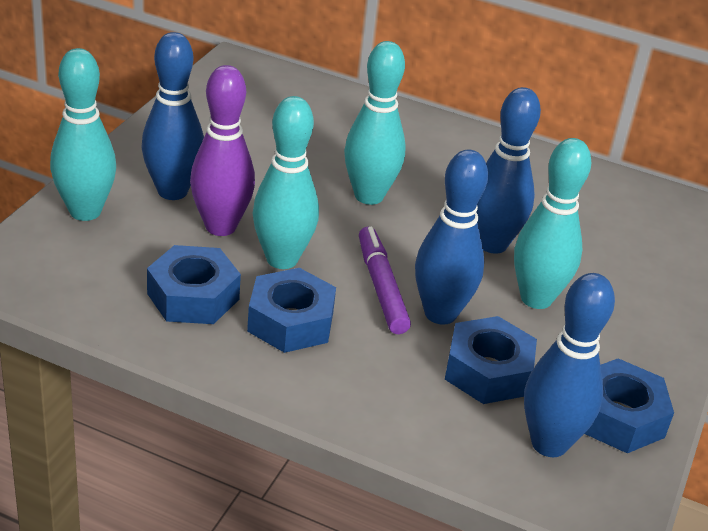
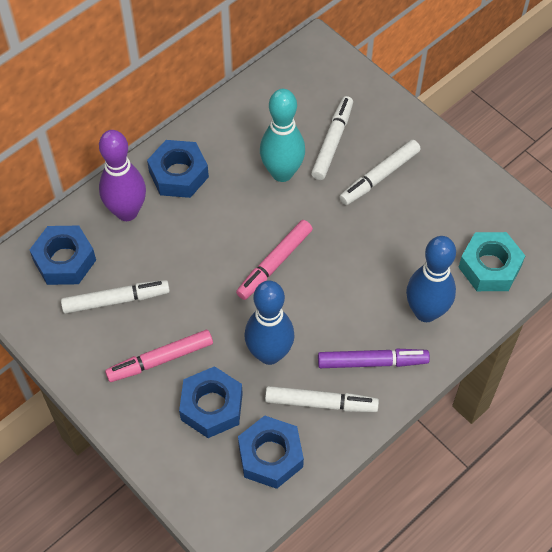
blue bowling pin: [141,32,204,200] [415,150,488,325] [476,87,541,254] [524,273,615,457] = 4 -> [245,280,294,365] [406,236,456,322] = 2
pink marker: none = 0 -> [105,330,213,382] [236,220,313,300] = 2
turquoise bowling pin: [50,48,116,221] [253,96,319,269] [344,41,406,205] [514,138,591,309] = 4 -> [260,89,305,182] = 1
turquoise nut: none = 0 -> [458,232,525,291] = 1
white marker: none = 0 -> [61,280,170,314] [265,386,379,412] [311,96,353,180] [339,140,421,205] = 4

